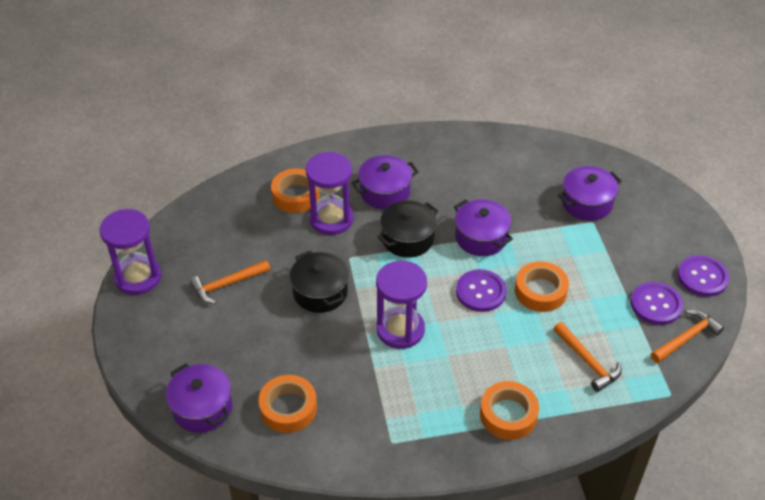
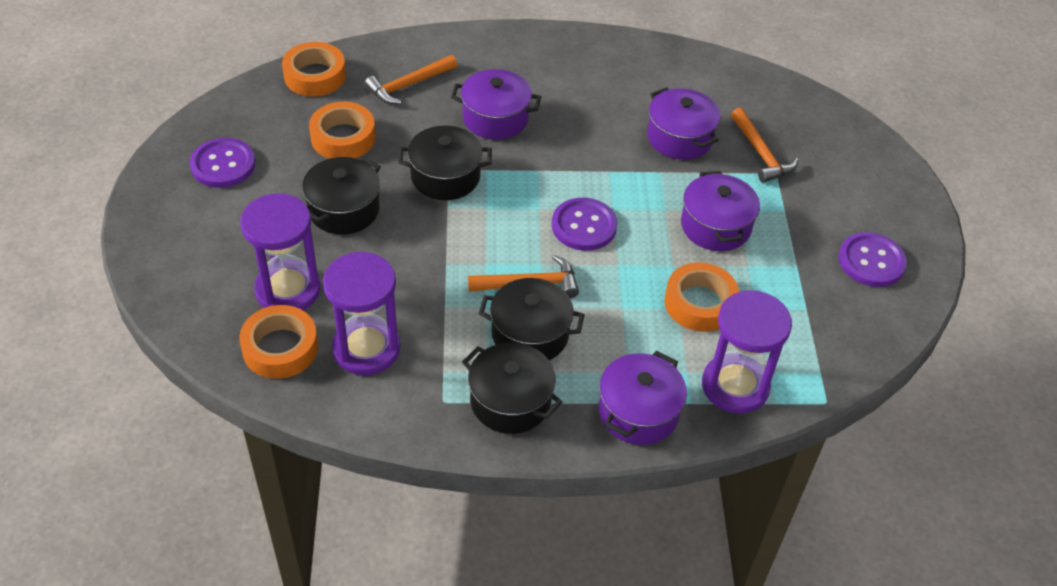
black pot: [290,251,349,313] [377,200,438,258] = 2 -> [302,157,381,235] [398,125,492,200] [462,343,562,434] [478,278,585,360] = 4

